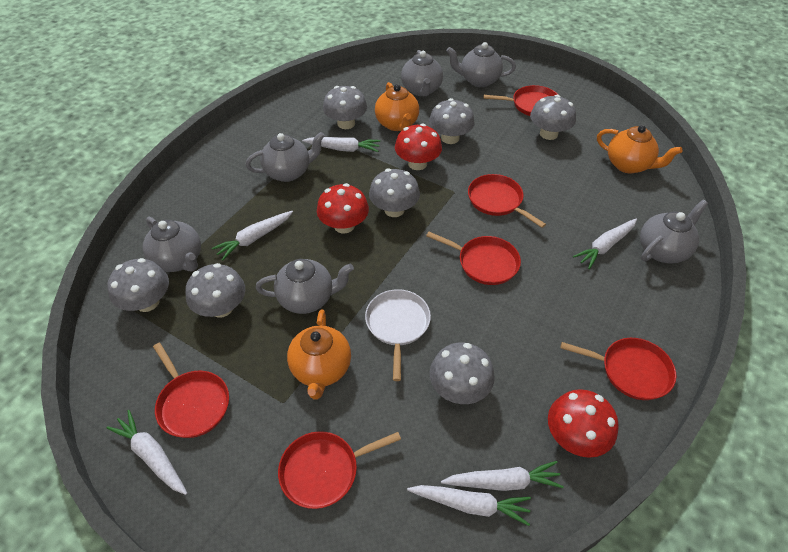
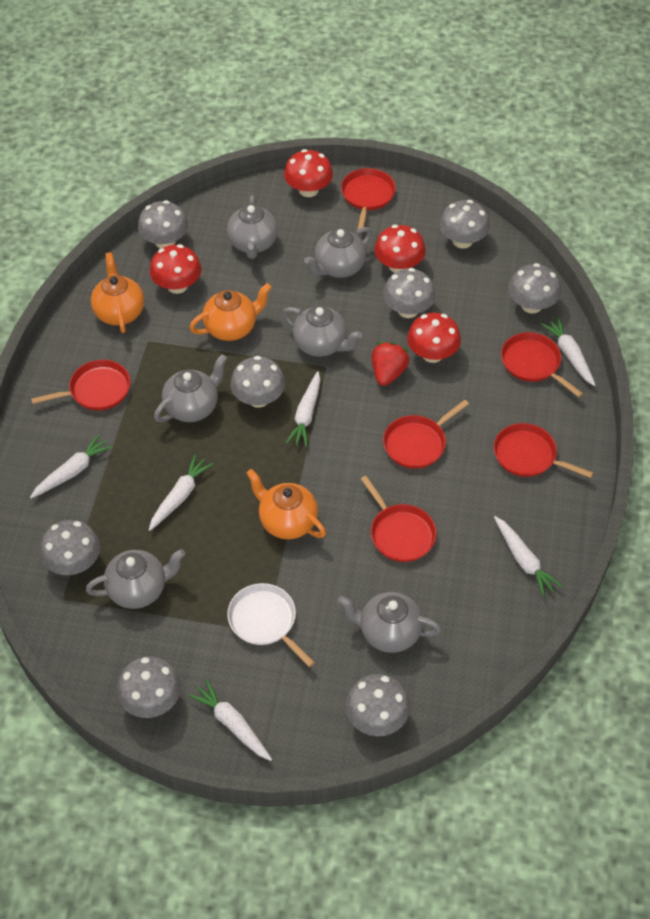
grey mushroom: [107,258,169,312] [185,263,245,318] [323,86,367,129] [369,169,420,217] [429,98,475,144] [430,343,495,404] [530,95,576,140] = 7 -> [40,520,100,575] [117,656,181,718] [138,200,188,249] [230,356,285,408] [346,674,410,736] [383,268,436,318] [439,200,490,249] [508,263,561,314] = 8
red mushroom: [317,183,369,233] [395,124,442,170] [548,389,619,458] = 3 -> [150,244,202,294] [284,149,333,197] [374,225,425,273] [407,313,461,363] = 4
red strawberry: none = 0 -> [372,342,409,386] = 1

